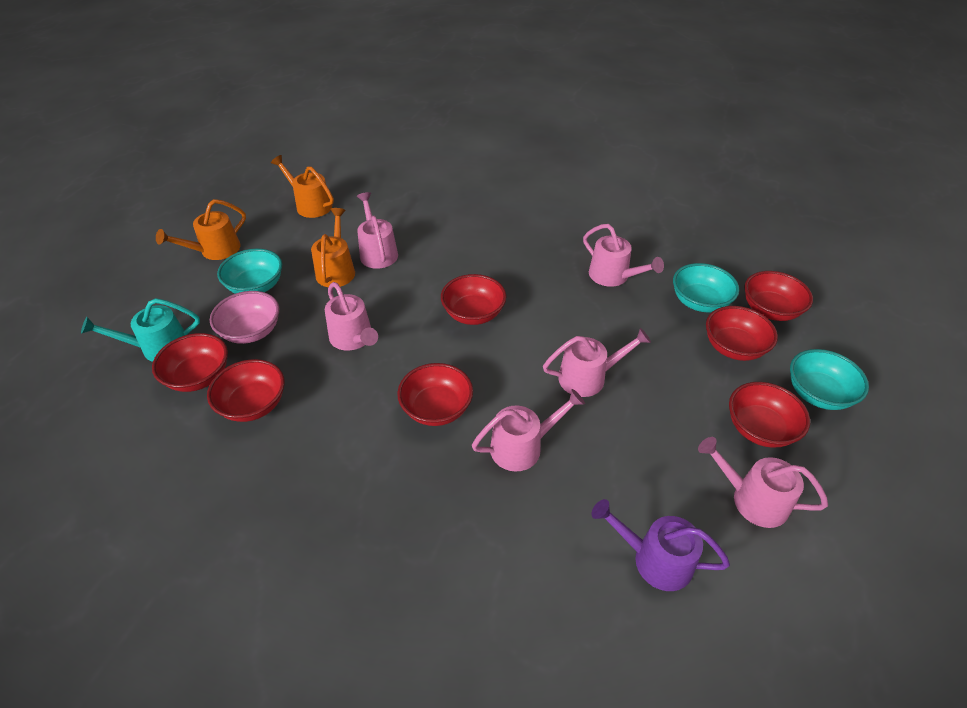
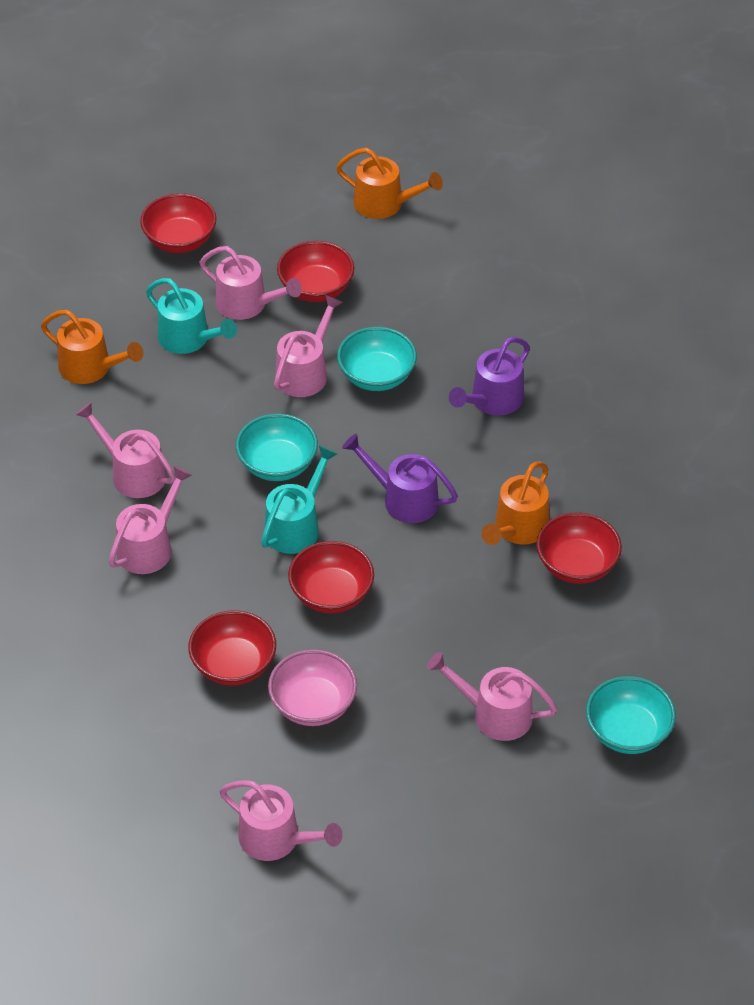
purple watering can: [592,499,730,591] = 1 -> [342,434,458,523] [449,337,530,416] = 2
red bowl: [152,333,228,392] [207,359,285,422] [397,363,473,426] [441,274,506,325] [706,306,778,361] [729,382,810,448] [744,271,813,321] = 7 -> [140,193,216,253] [188,610,276,686] [277,241,354,302] [288,541,374,613] [536,512,622,584] = 5
turquoise watering can: [81,298,200,362] = 1 -> [146,278,237,354] [261,446,338,554] = 2

